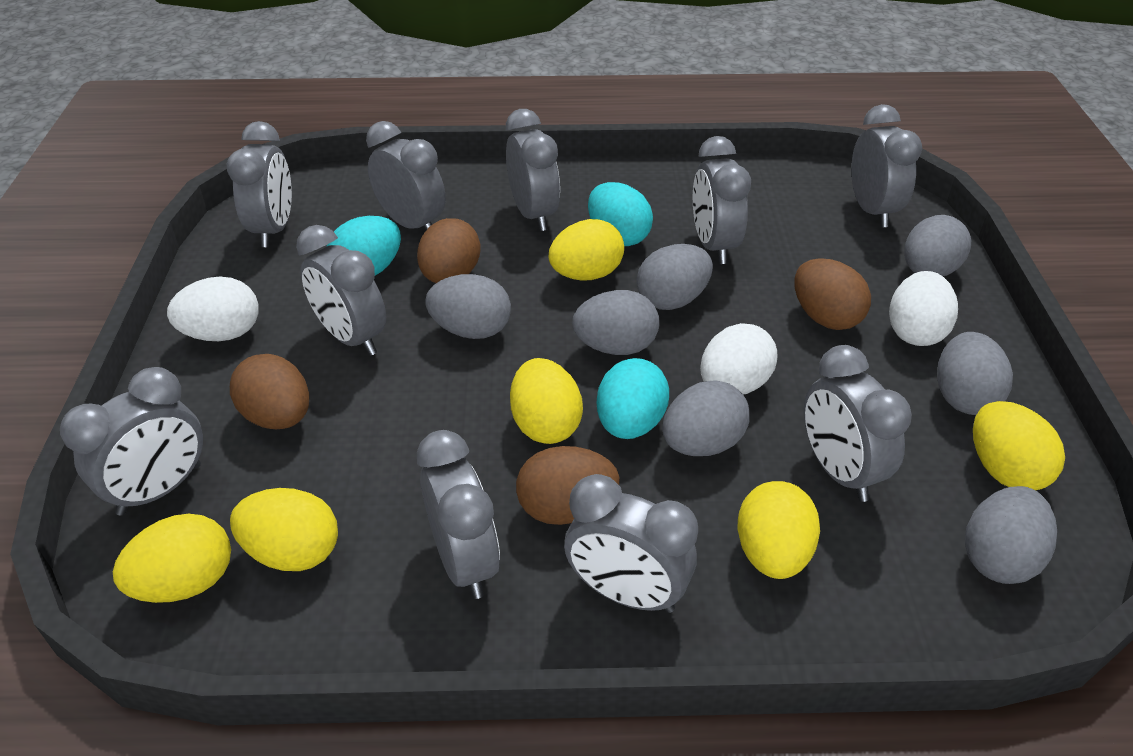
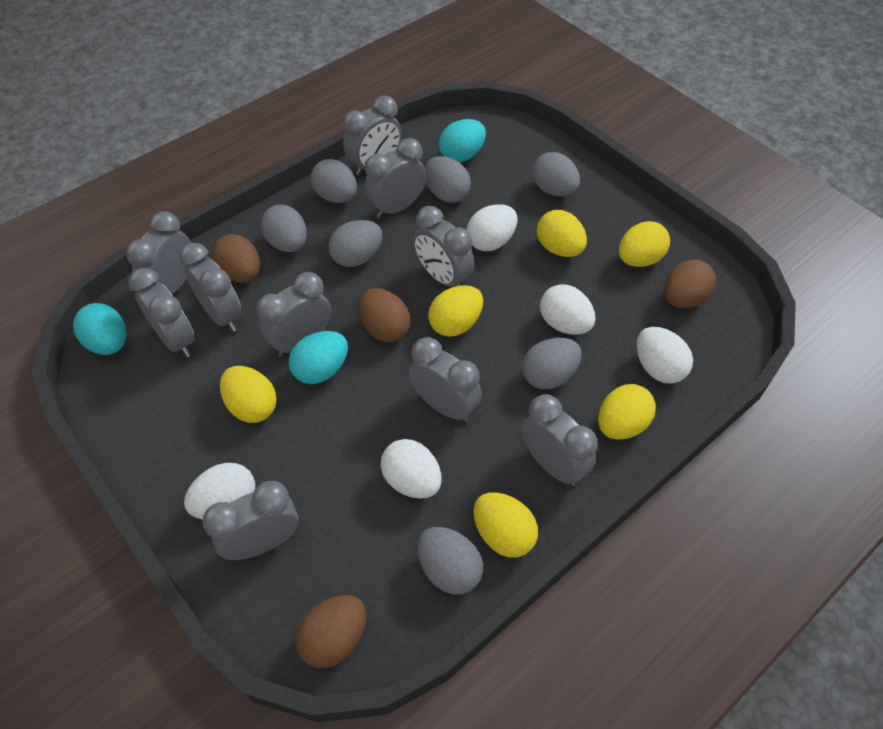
white egg: [167,277,259,341] [700,323,777,395] [889,271,958,346] = 3 -> [184,463,255,520] [381,439,442,498] [467,204,518,251] [540,284,596,335] [636,327,693,384] = 5

